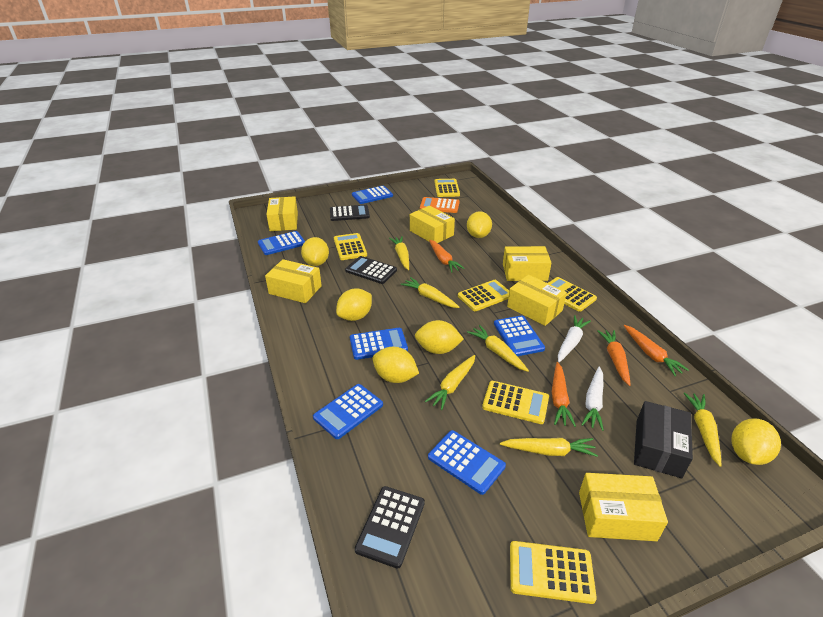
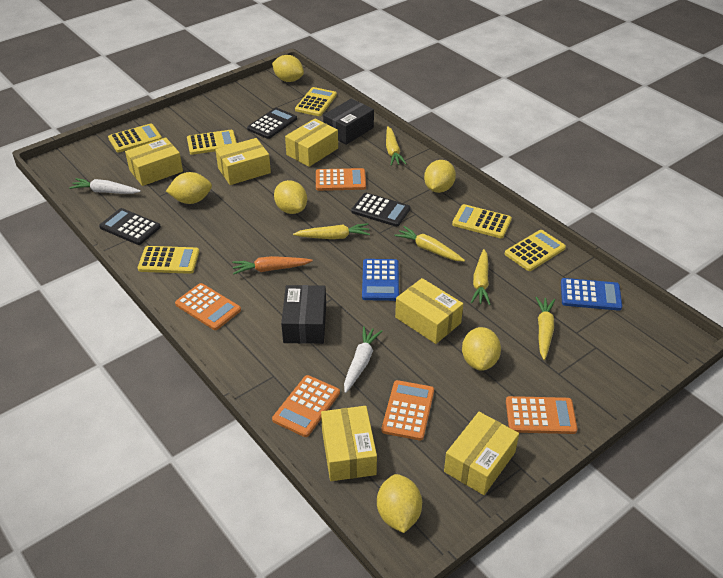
black box: [634,401,693,478] = 1 -> [281,285,326,344] [323,98,374,145] = 2
blue calculator: [258,231,305,255] [313,384,383,439] [350,328,408,360] [352,186,393,204] [428,430,506,495] [494,315,545,356] = 6 -> [362,259,399,301] [561,278,622,311] = 2
orange calculator: [420,197,460,213] = 1 -> [175,283,241,330] [272,375,340,437] [316,168,366,191] [382,380,434,441] [506,396,578,434] = 5
orange carrot: [429,240,465,273] [552,362,576,427] [597,330,631,386] [624,325,689,376] = 4 -> [232,256,313,274] = 1
yellow carrot: [389,236,409,270] [401,277,460,308] [425,355,475,410] [467,325,529,372] [500,438,598,457] [683,392,722,467] = 6 -> [293,223,370,239] [386,126,407,166] [394,226,465,262] [471,249,491,305] [535,297,555,360] = 5

